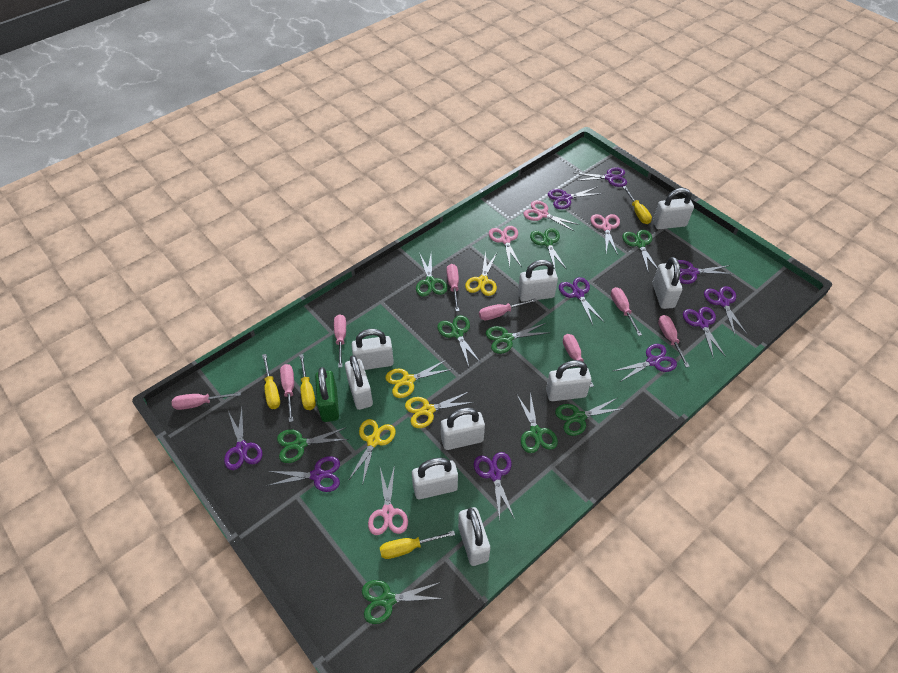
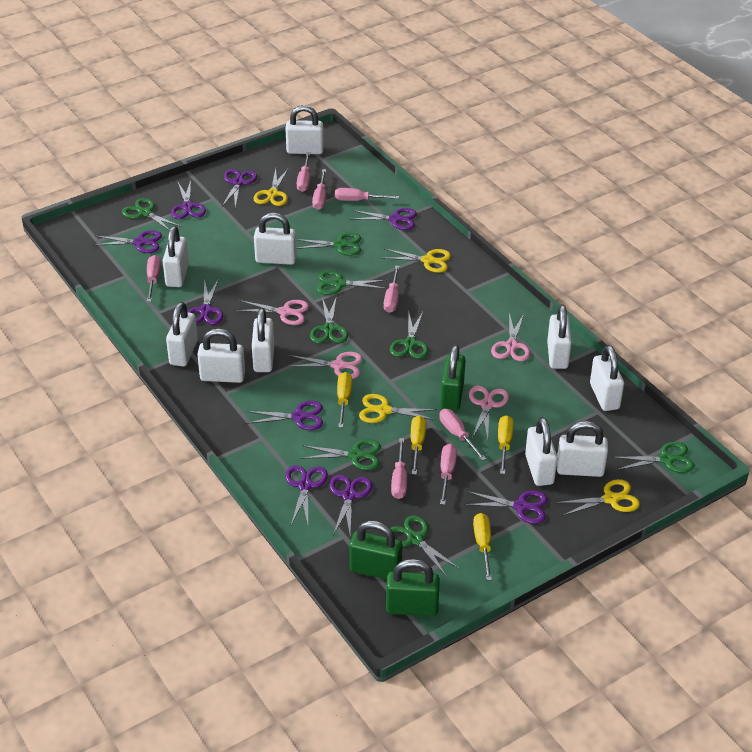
green padlock: [315,367,339,422] = 1 -> [349,520,402,580] [386,559,440,616] [440,345,466,411] = 3
green scissors: [277,427,349,463] [362,580,444,624] [416,254,447,297] [437,315,481,367] [486,323,547,354] [517,392,558,453] [530,228,567,270] [555,398,625,436] [622,230,657,271] = 9 -> [122,198,182,230] [296,232,361,256] [301,439,381,470] [310,296,348,343] [317,271,387,295] [390,312,429,359] [390,515,460,577] [612,442,695,473] = 8
purple scissors: [224,408,263,470] [267,456,340,492] [474,452,515,521] [548,187,603,209] [559,277,604,325] [575,167,627,187] [613,344,677,382] [678,260,733,284] [683,307,726,359] [704,286,747,335] = 10 -> [93,230,162,253] [171,180,206,219] [188,279,223,325] [222,169,257,208] [246,401,323,430] [285,465,328,525] [329,475,372,535] [350,208,417,230] [465,490,548,524] = 9
white padlock: [345,355,373,410] [351,329,394,370] [412,458,458,499] [441,408,485,450] [458,507,490,566] [518,260,558,302] [546,360,592,401] [653,188,694,229] [653,257,682,309] = 9 -> [163,226,189,287] [166,302,198,366] [197,329,245,383] [252,308,274,372] [254,213,297,265] [286,105,324,154] [525,417,558,486] [547,304,572,369] [557,421,608,477] [590,345,624,411] = 10

